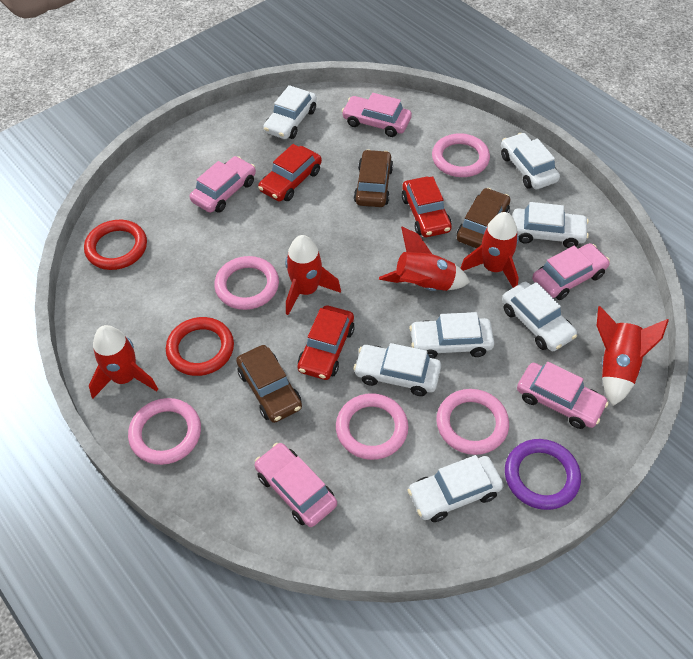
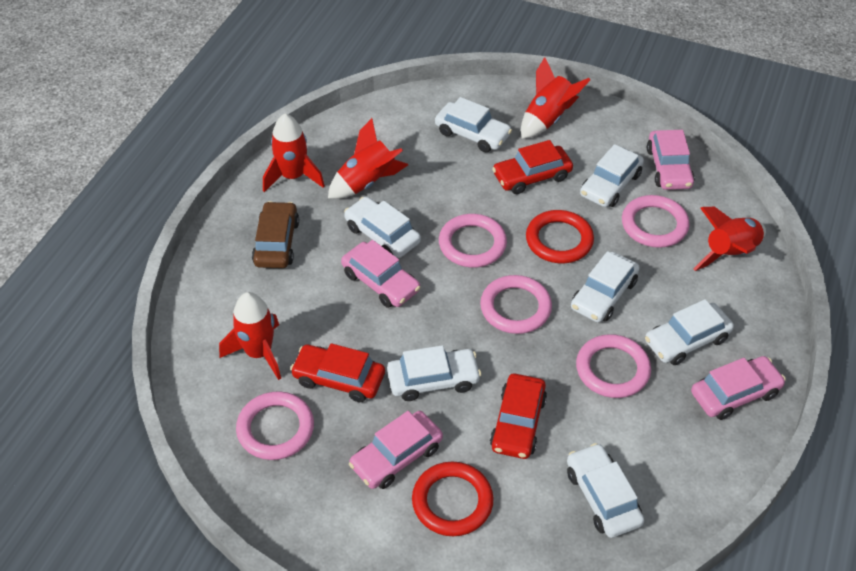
brown car: [236,345,302,423] [354,149,393,207] [457,188,510,248] = 3 -> [252,201,299,268] = 1
pink car: [190,156,256,213] [255,443,337,527] [342,93,412,137] [517,362,609,429] [532,243,610,300] = 5 -> [341,240,420,308] [349,411,443,489] [647,130,695,190] [691,356,786,420] = 4
purple ring: [505,439,581,510] = 1 -> none = 0

